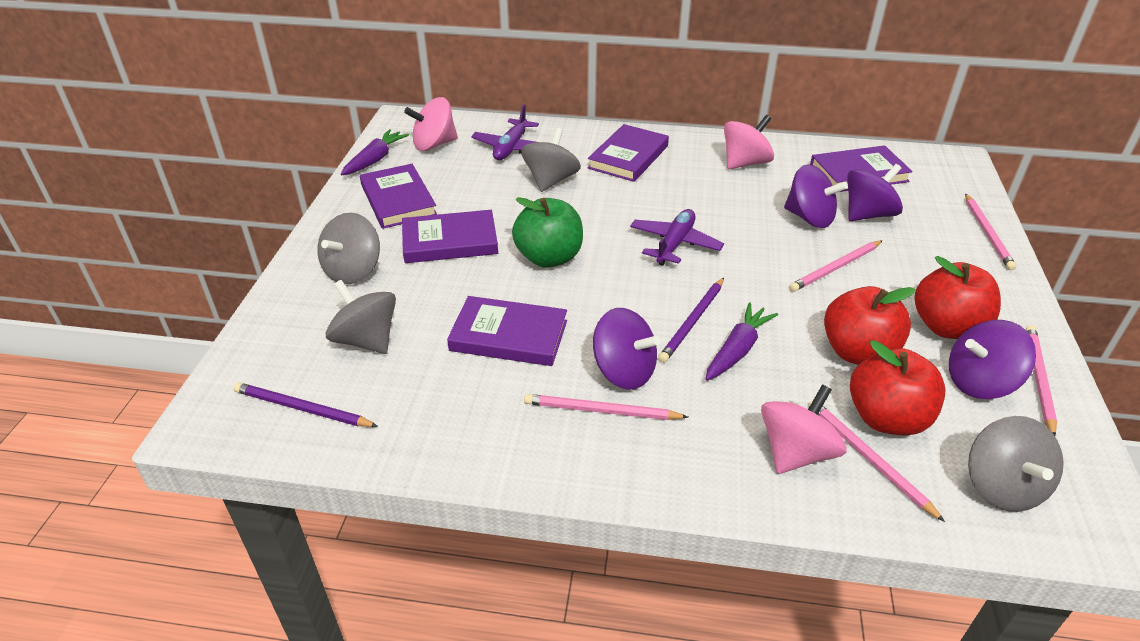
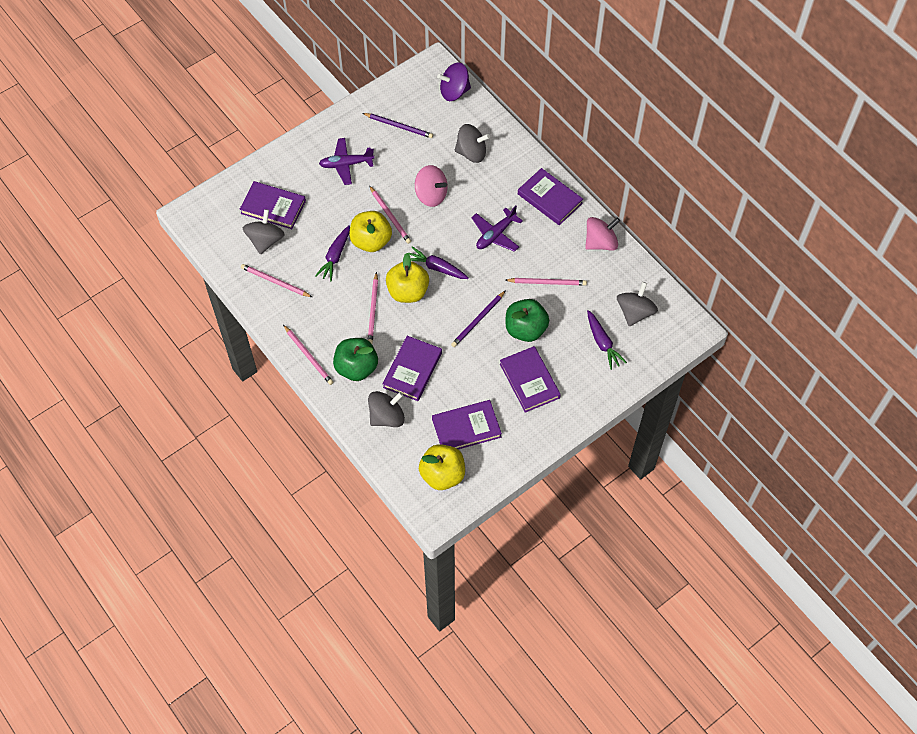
green apple: [512,197,583,268] = 1 -> [333,338,378,381] [505,299,549,342] = 2
pink spinning top: [404,97,458,151] [724,115,774,169] [761,384,847,474] = 3 -> [415,165,448,207] [585,217,620,251] = 2
purple carrot: [341,129,409,175] [706,302,778,381] = 2 -> [315,225,350,281] [408,246,469,279] [587,310,627,370] = 3
purple spinning top: [593,308,660,390] [784,164,848,228] [847,164,903,221] [949,320,1036,399] = 4 -> [437,62,471,101] = 1
red apple: [824,286,915,365] [850,340,945,436] [915,256,1001,339] = 3 -> none = 0
yellow apple: none = 0 -> [349,211,392,252] [386,253,429,303] [419,444,465,490] = 3

